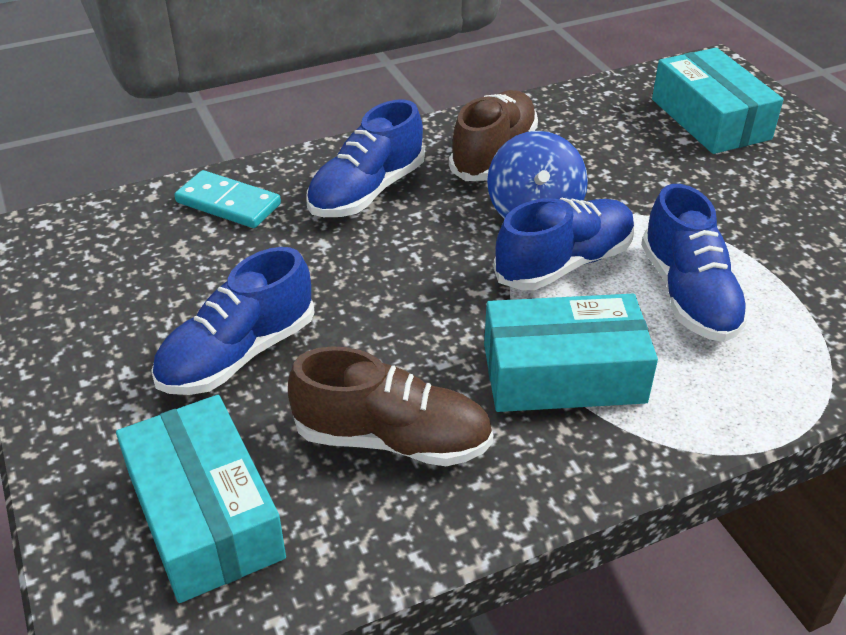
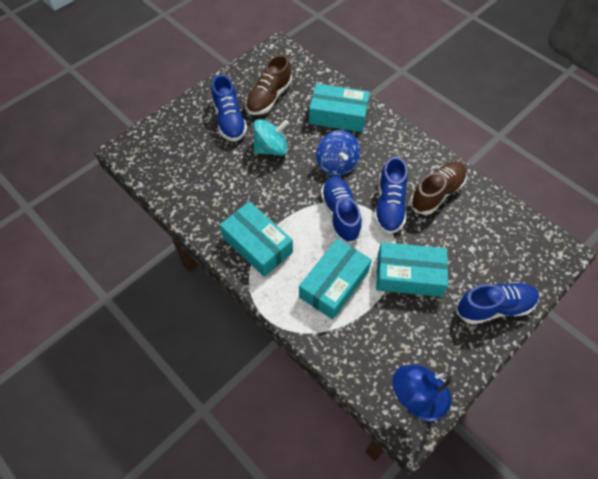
blue lamp: none = 0 -> [393,365,452,421] = 1
turquoise box: [116,395,286,603] [484,294,658,412] [652,48,784,154] = 3 -> [220,201,293,277] [299,238,372,320] [309,84,370,132] [376,242,448,297] = 4
turquoise domino: [174,170,281,228] = 1 -> none = 0
turquoise spinning top: none = 0 -> [253,119,289,156] = 1

